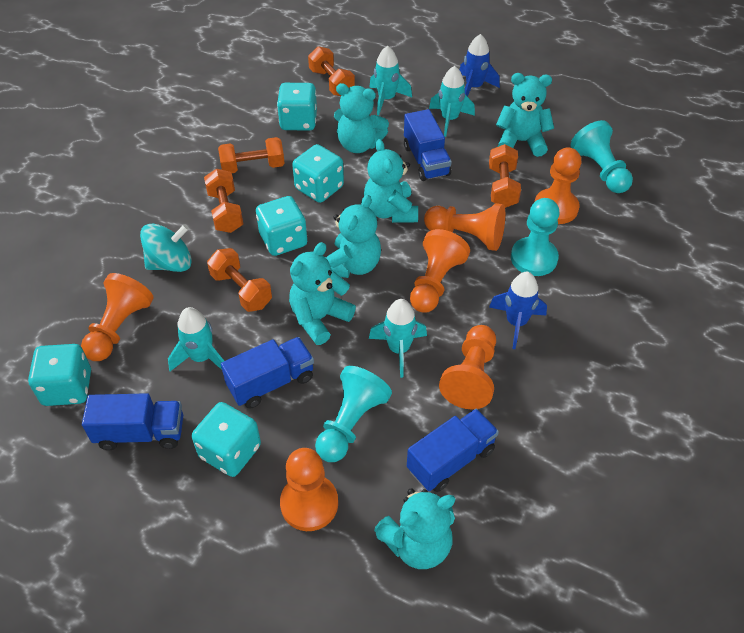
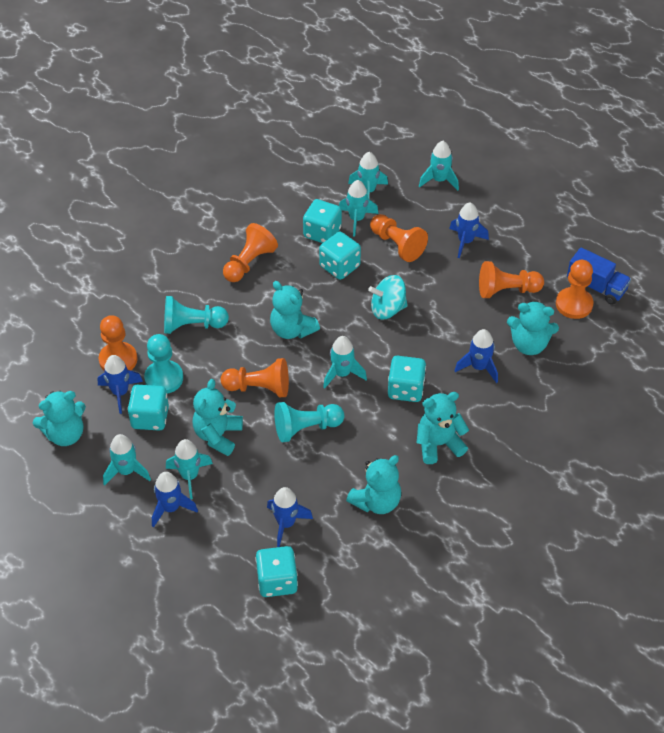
blue rocket: [460,34,500,96] [489,272,547,349] = 2 -> [97,355,143,414] [152,472,198,528] [267,487,313,547] [449,202,489,258] [454,329,498,383] = 5
blue truck: [82,393,183,450] [221,337,314,409] [404,109,452,181] [407,409,499,492] = 4 -> [567,247,631,305] = 1
orange dumbbell: [204,169,243,233] [207,248,272,312] [218,137,285,173] [308,46,355,96] [489,144,521,208] = 5 -> none = 0
turquoise rocket: [168,307,224,371] [369,46,412,115] [369,299,427,378] [429,66,475,137] = 4 -> [103,434,151,486] [166,439,213,499] [323,336,367,389] [339,180,378,236] [348,152,388,199] [419,141,459,191] = 6

